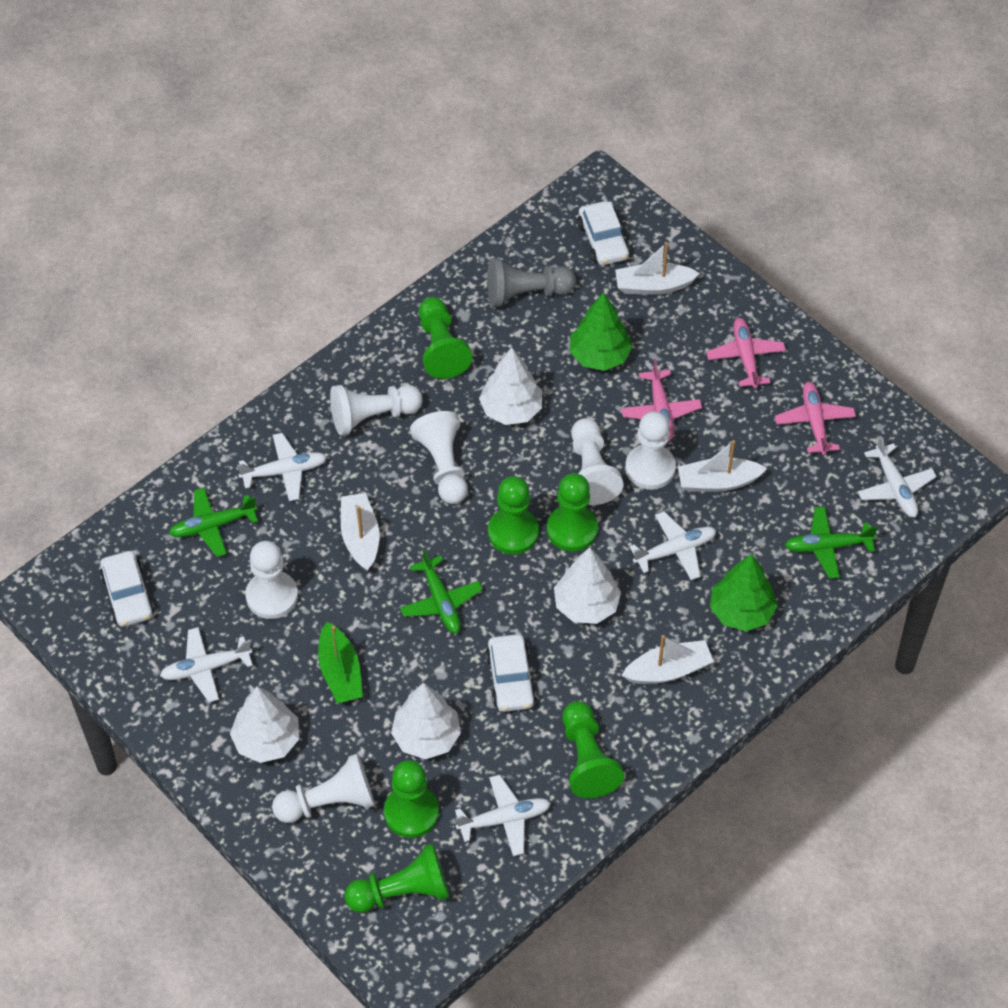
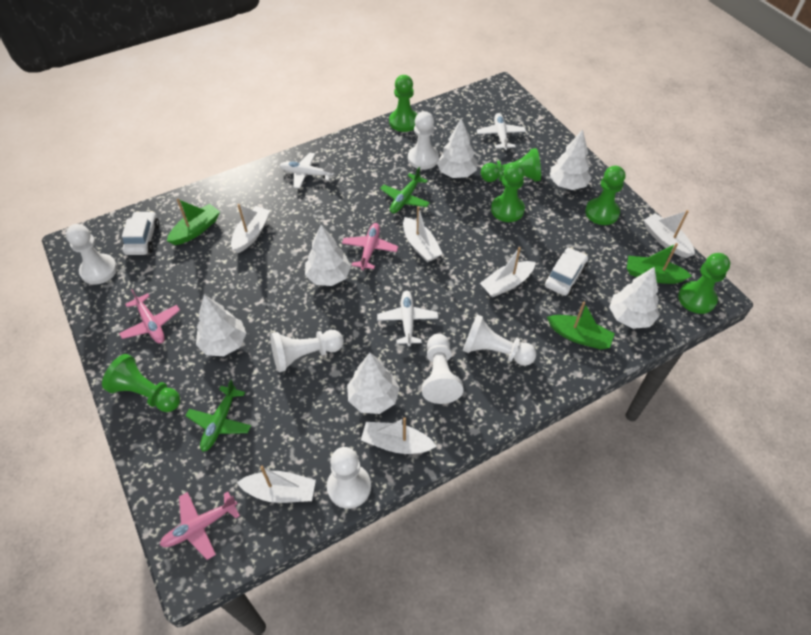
green boat: [318,622,363,704] = 1 -> [167,199,220,245] [547,302,615,349] [627,243,692,284] = 3
green plane: [169,488,258,557] [400,549,483,633] [785,507,878,579] = 3 -> [186,379,251,452] [380,167,430,213] = 2
green tree: [570,292,632,371] [710,554,778,631] = 2 -> none = 0
grey pawn: [487,258,576,307] = 1 -> none = 0
white boat: [341,493,380,571] [615,242,700,295] [621,635,714,684] [678,440,767,492] = 4 -> [231,204,270,253] [237,466,316,503] [361,417,437,454] [403,207,443,262] [480,247,536,297] [644,210,695,258] = 6
white car: [100,551,154,627] [486,634,536,712] [578,201,630,265] = 3 -> [122,211,159,255] [544,247,588,296] = 2
white plane: [160,627,253,702] [237,433,327,501] [455,775,551,856] [630,511,716,580] [858,436,937,517] = 5 -> [279,152,334,189] [377,291,438,346] [477,113,526,150] = 3
white tree: [230,686,299,763] [391,682,461,759] [479,347,542,425] [554,547,621,624] = 4 -> [196,295,247,356] [305,225,351,286] [347,353,400,414] [437,118,477,178] [550,129,592,190] [609,267,659,329] = 6

